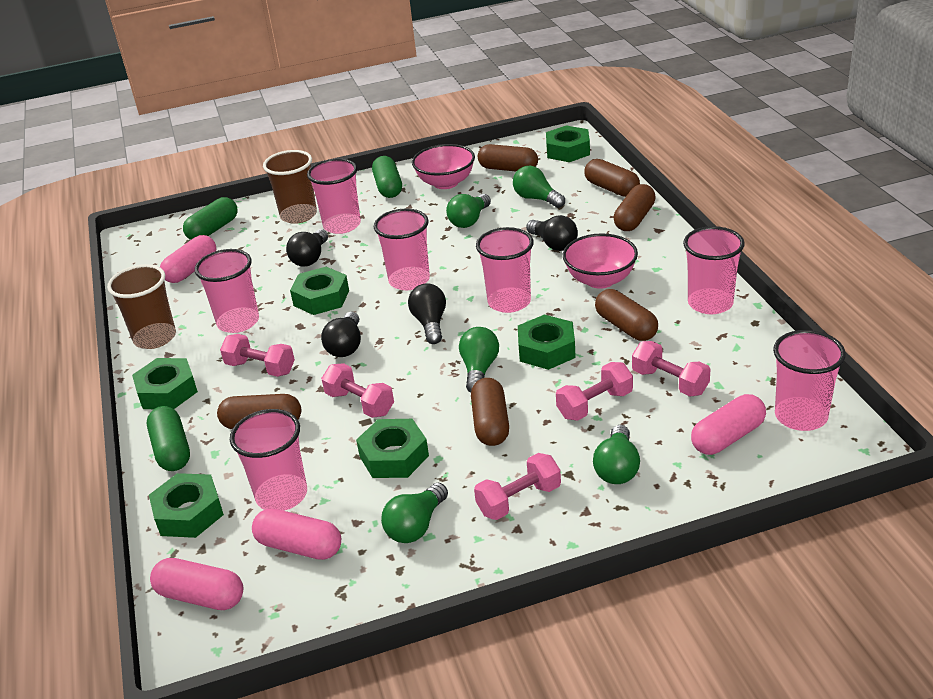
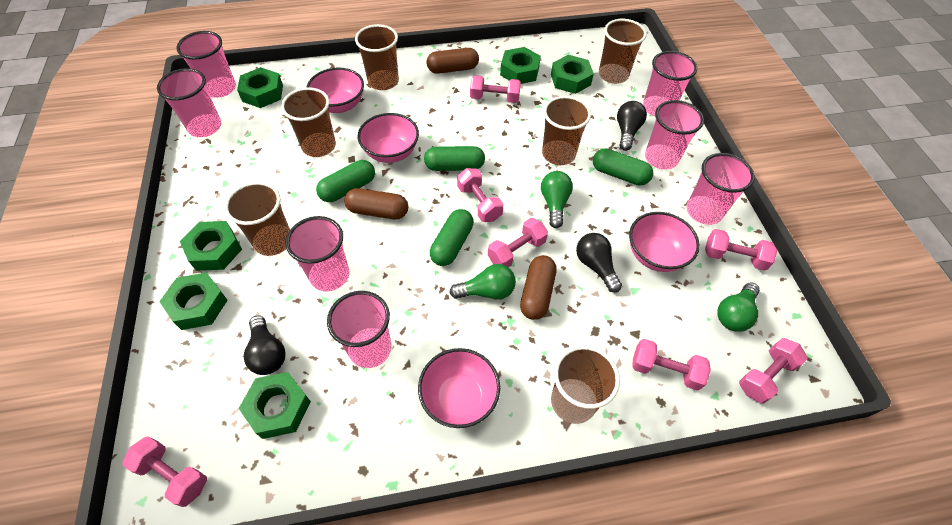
black light bulb: [286,229,328,266] [321,312,361,357] [408,283,446,344] [526,215,578,251] = 4 -> [244,315,286,375] [576,233,622,293] [617,101,647,151] = 3
brown capsule: [217,394,301,429] [471,378,509,446] [478,144,538,172] [584,159,640,197] [595,289,658,341] [613,184,656,231] = 6 -> [344,188,408,219] [427,48,479,74] [520,255,557,320] = 3
brown cup: [107,264,176,349] [263,150,317,224] = 2 -> [224,182,290,256] [281,87,336,157] [355,24,399,90] [542,96,591,165] [551,345,620,424] [599,19,647,84] = 6
green capsule: [147,406,190,471] [183,197,238,240] [372,156,402,198] = 3 -> [316,160,375,202] [424,146,485,171] [430,209,474,266] [593,148,653,186] = 4
green light bulb: [381,483,448,543] [446,194,491,228] [459,327,499,393] [513,165,565,208] [593,425,640,484] = 5 -> [449,264,516,300] [541,171,573,228] [717,282,760,332] = 3
pink bowl: [412,144,475,189] [563,233,638,289] = 2 -> [306,67,364,113] [358,113,419,163] [418,348,500,428] [629,212,700,272] = 4
pink capsule: [150,558,243,610] [160,235,216,283] [252,509,341,560] [691,394,766,455] = 4 -> none = 0
pink dumbbell: [220,334,295,377] [321,363,394,418] [474,453,561,520] [556,362,633,421] [632,341,711,397] = 5 -> [122,436,207,507] [457,168,503,222] [470,75,521,103] [488,218,548,268] [632,339,711,390] [705,229,777,271] [739,338,808,403] = 7

